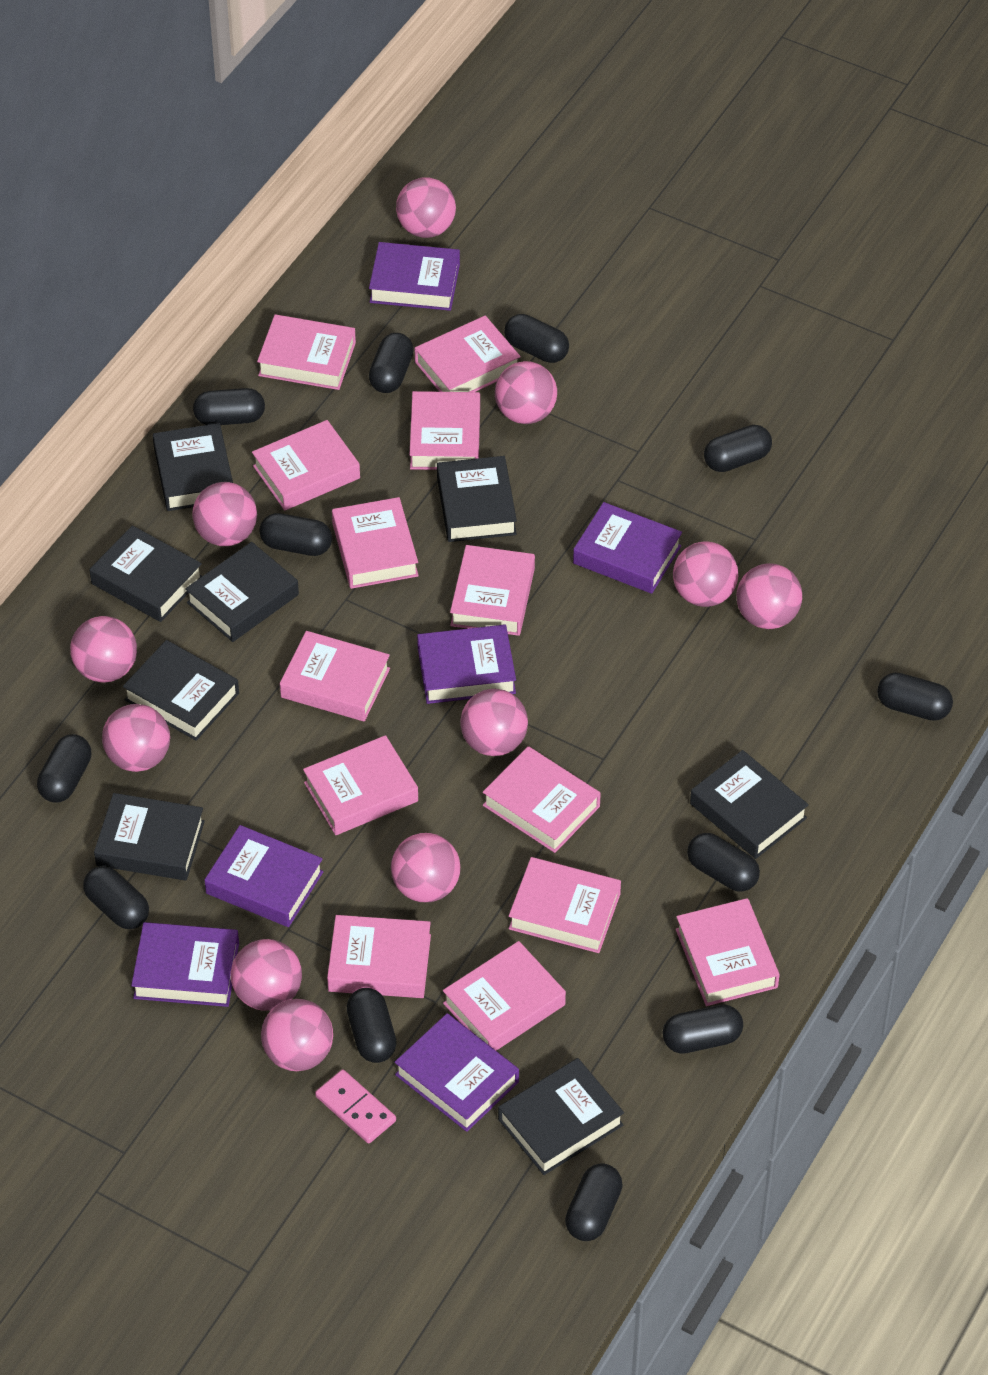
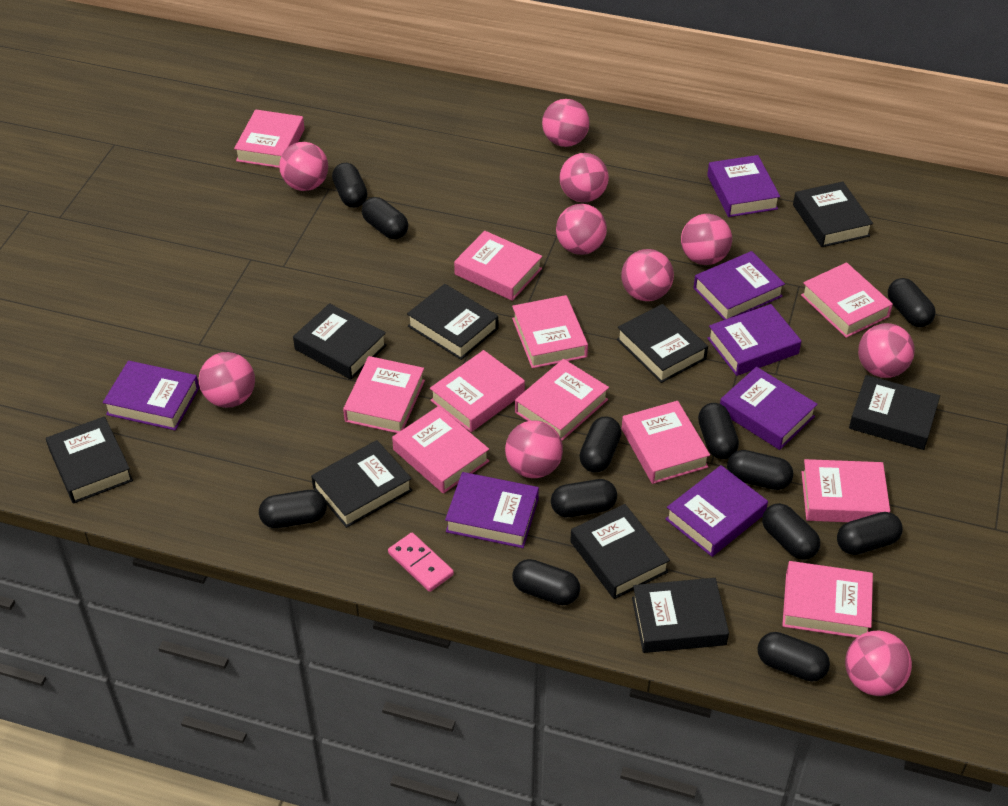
black book: [89,525,202,622] [94,793,205,880] [123,640,239,741] [153,423,233,511] [185,542,299,642] [437,456,517,542] [498,1058,624,1175] [690,750,809,859] = 8 -> [46,416,133,504] [293,303,387,379] [311,440,412,528] [407,284,498,360] [570,504,670,599] [617,304,708,383] [632,578,729,653] [793,181,873,247] [849,375,940,450] = 9
pink ball: [70,616,137,683] [102,704,170,772] [192,482,257,546] [231,939,302,1011] [261,999,333,1071] [391,833,460,902] [396,177,456,238] [460,689,528,756] [495,361,557,424] [673,541,738,607] [736,563,802,629] = 11 -> [199,352,255,408] [279,142,328,191] [505,420,563,478] [542,99,590,147] [556,204,607,255] [559,153,609,202] [621,249,674,301] [681,214,732,265] [845,630,912,696] [858,323,915,378] = 10
pink book: [252,420,360,510] [257,314,356,390] [280,631,390,722] [303,735,418,835] [327,915,431,998] [332,497,419,589] [410,391,480,470] [415,315,521,392] [443,941,566,1051] [450,545,535,636] [483,746,601,853] [509,857,621,953] [676,898,780,1006] = 13 -> [234,109,305,168] [343,356,425,433] [392,406,489,494] [430,350,525,432] [454,231,542,301] [512,295,588,368] [515,359,609,441] [622,401,710,484] [782,561,873,638] [801,262,893,338] [802,459,890,522] = 11
purple book: [131,922,239,1007] [204,825,323,927] [369,242,460,311] [395,1013,519,1132] [417,625,516,704] [573,502,682,594] = 6 -> [103,361,199,430] [445,472,539,548] [666,465,768,557] [694,251,785,320] [707,155,780,217] [707,304,801,376] [720,367,818,450] = 7

